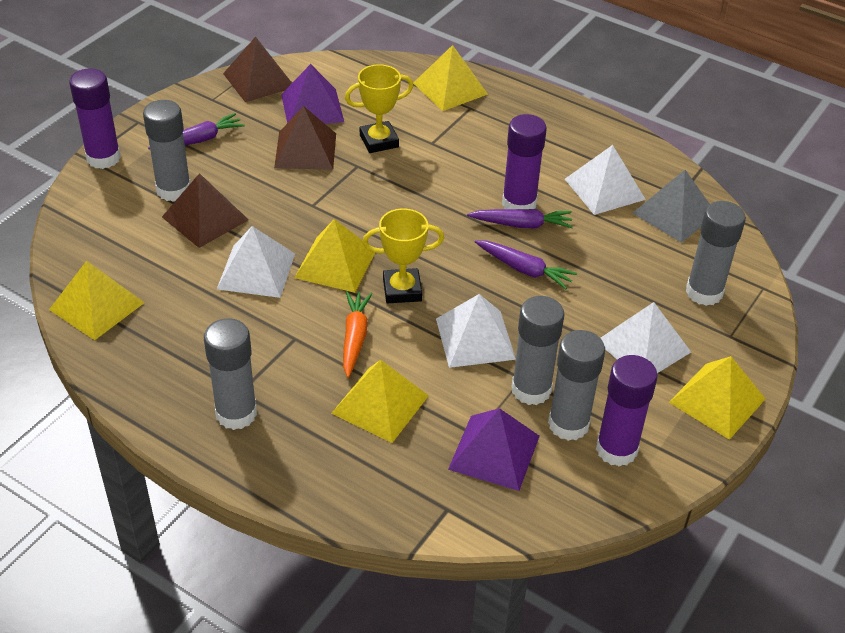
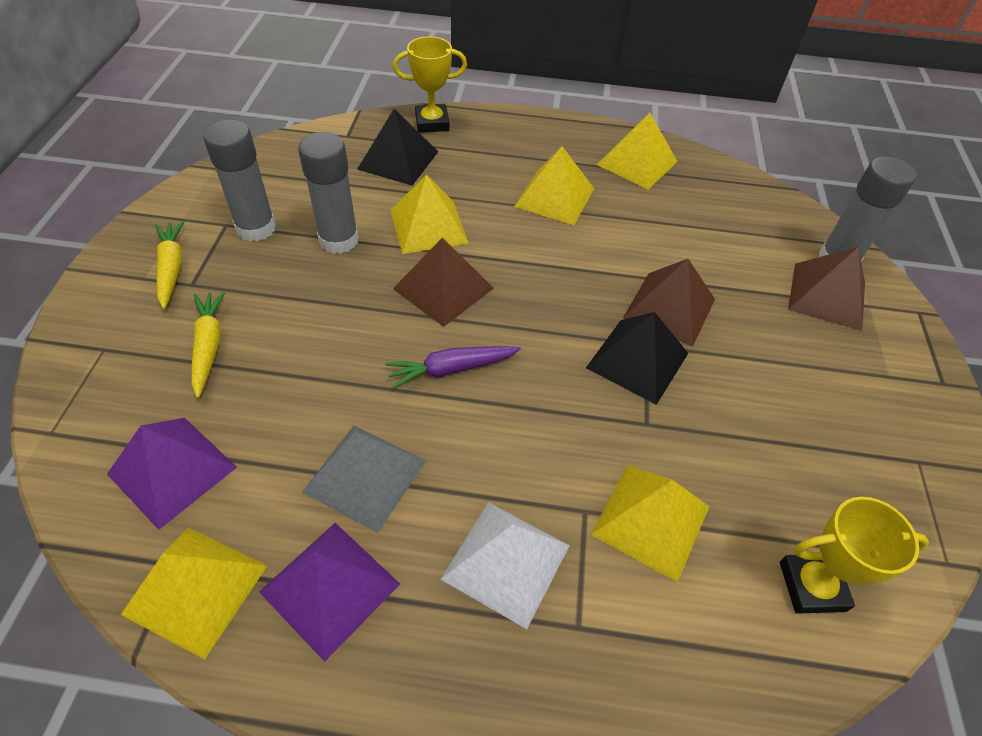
black pyramid: none = 0 -> [357,109,438,186] [586,312,688,405] = 2
grey glue stick: [143,100,191,202] [204,318,257,430] [511,296,565,405] [548,330,605,441] [686,201,746,306] = 5 -> [203,119,276,242] [298,132,359,254] [819,156,916,262] = 3
orange carrot: [343,291,373,378] = 1 -> none = 0
purple carrot: [148,113,245,149] [467,209,573,229] [475,240,577,289] = 3 -> [385,346,521,389] = 1
purple glue stick: [69,68,121,169] [502,114,547,209] [596,355,658,467] = 3 -> none = 0
white pyramid: [217,226,295,298] [436,294,516,368] [565,145,646,215] [601,302,691,373] = 4 -> [441,502,570,629] = 1
yellow carrot: none = 0 -> [155,221,185,309] [192,291,226,398] = 2

